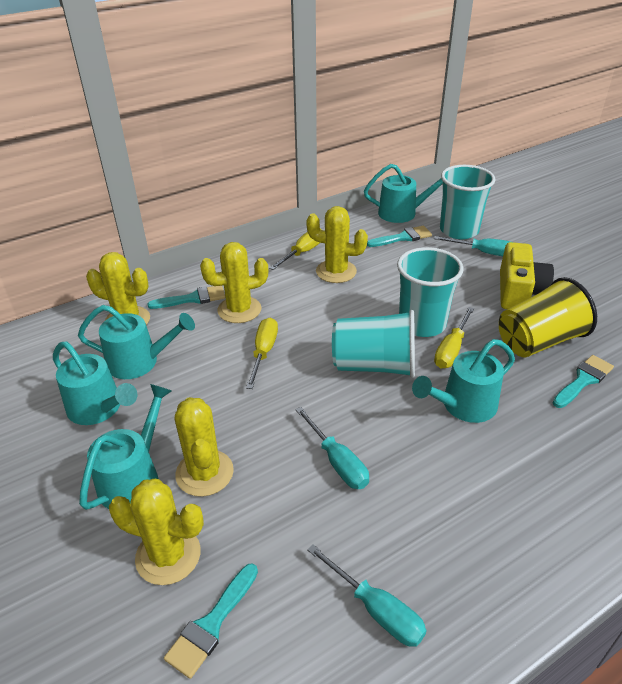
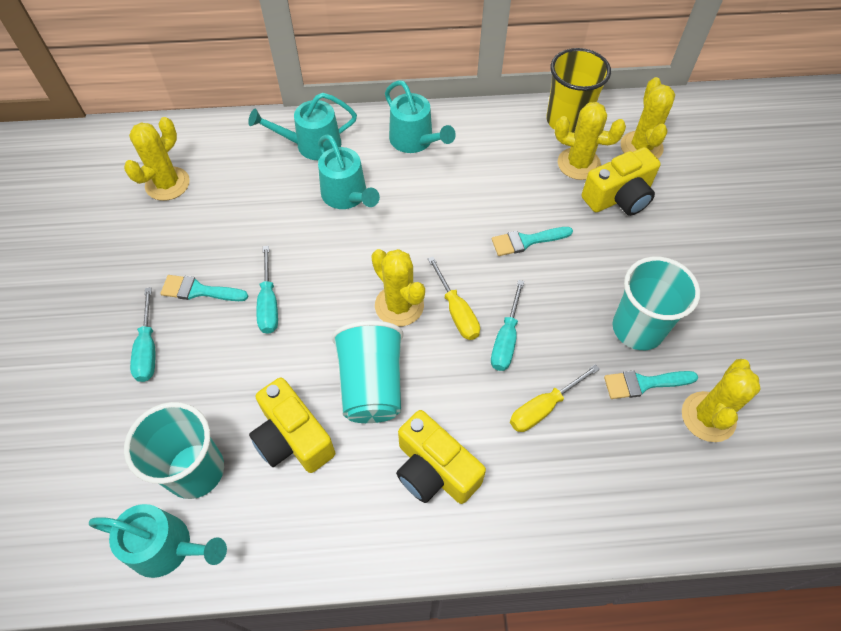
turquoise brush: [147,286,225,309] [164,563,258,679] [367,226,432,247] [553,355,614,408] = 4 -> [160,275,248,301] [492,227,573,256] [604,371,698,399] = 3
turquoise watering can: [53,341,137,425] [78,305,195,379] [79,384,172,510] [364,164,443,223] [412,339,515,423] = 5 -> [89,504,227,578] [248,93,357,160] [318,134,380,209] [385,80,456,153] = 4
yellow camera: [500,242,554,309] = 1 -> [249,378,335,473] [396,410,486,504] [582,147,661,216] = 3
yellow screwdriver: [246,318,278,389] [269,229,322,270] [434,307,474,369] = 3 -> [428,257,480,340] [510,364,600,432] = 2

